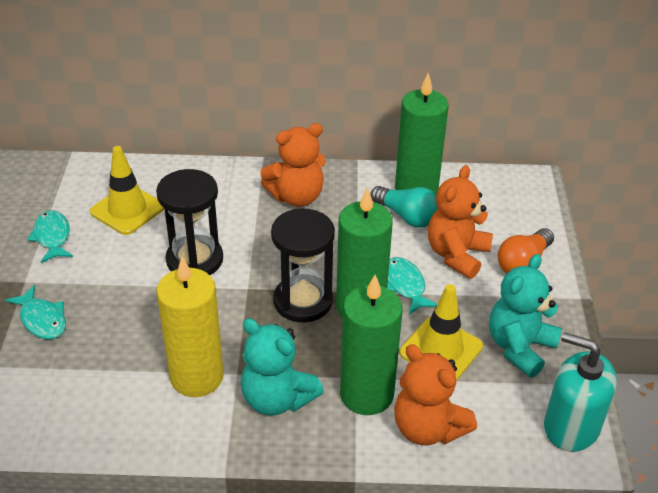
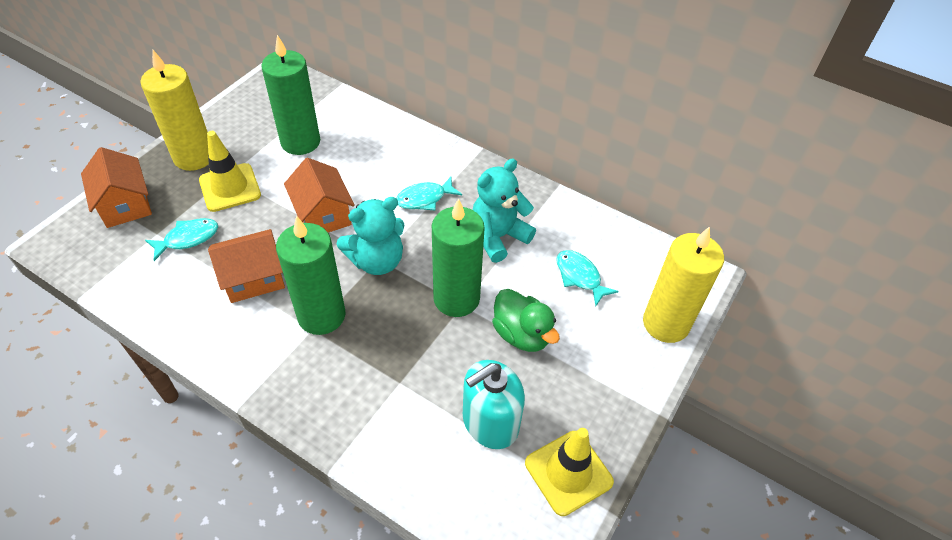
black hourglass: [156,169,223,275] [271,209,335,323] = 2 -> none = 0
green duck: none = 0 -> [492,289,560,352] = 1
orange house: none = 0 -> [81,147,152,228] [208,229,285,303] [284,158,355,233] = 3
orange light bulb: [498,228,554,274] = 1 -> none = 0
orange teddy bear: [260,123,326,207] [394,344,477,446] [428,165,493,279] = 3 -> none = 0
turquoise light bulb: [371,186,438,228] = 1 -> none = 0
yellow candle: [156,257,224,397] = 1 -> [141,50,209,171] [643,226,724,343] = 2

